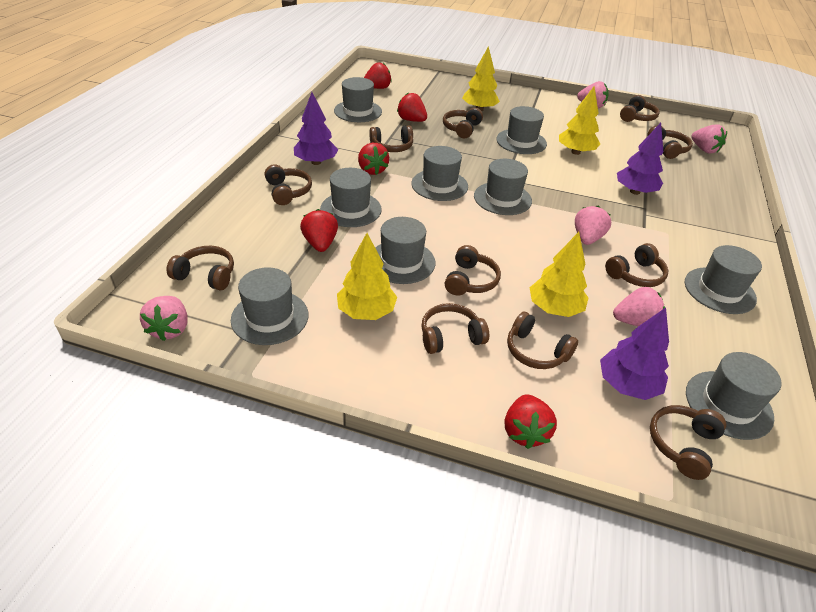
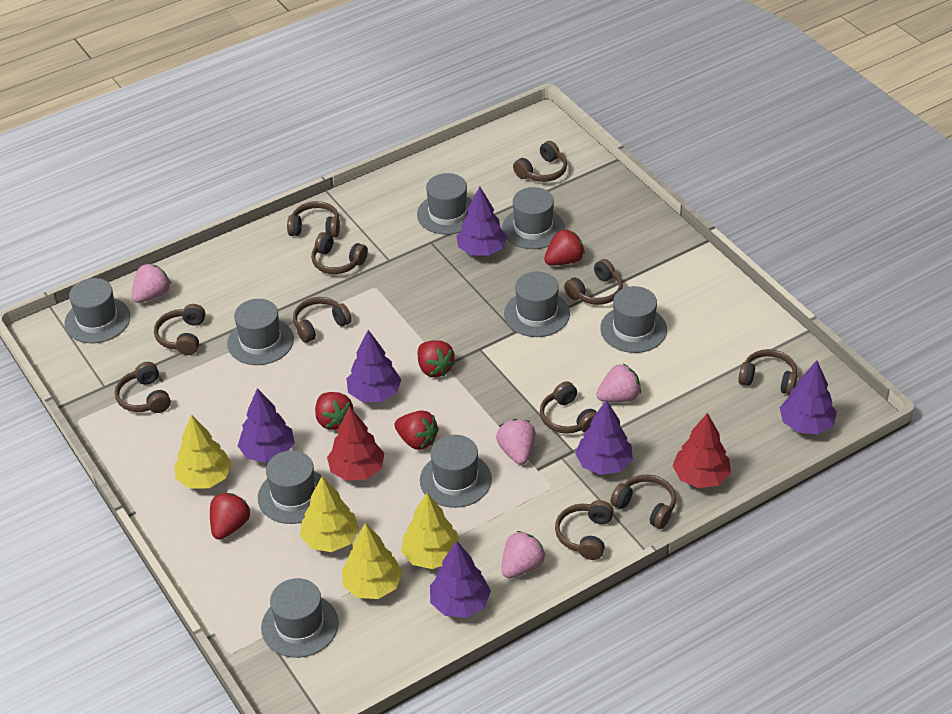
pink strawberry: [140,296,188,341] [575,206,611,245] [577,81,609,108] [613,287,665,326] [691,124,727,154] = 5 -> [131,264,171,303] [496,419,536,465] [501,531,546,578] [596,364,641,402] = 4
purple tree: [294,92,338,165] [600,307,669,400] [617,123,663,195] = 3 -> [238,388,295,463] [347,330,402,402] [430,541,491,618] [456,186,507,256] [575,400,633,475] [780,360,837,434] = 6
red tree: none = 0 -> [327,407,384,481] [673,413,731,488] = 2

